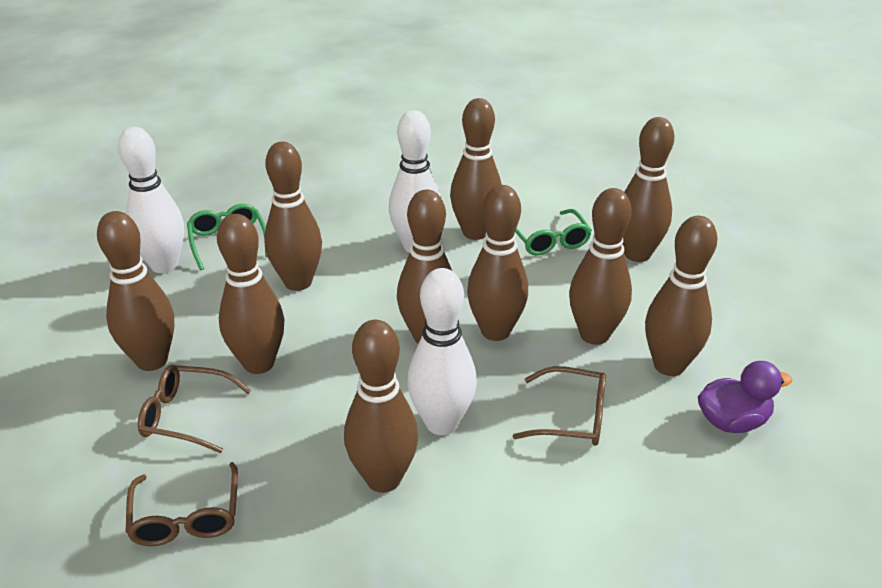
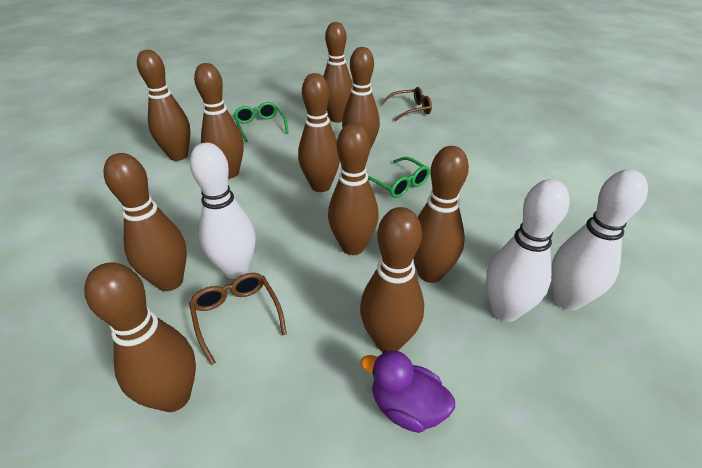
brown glasses: [126,462,238,546] [138,365,251,453] [513,366,606,446] = 3 -> [189,273,287,365] [381,87,432,121] = 2

